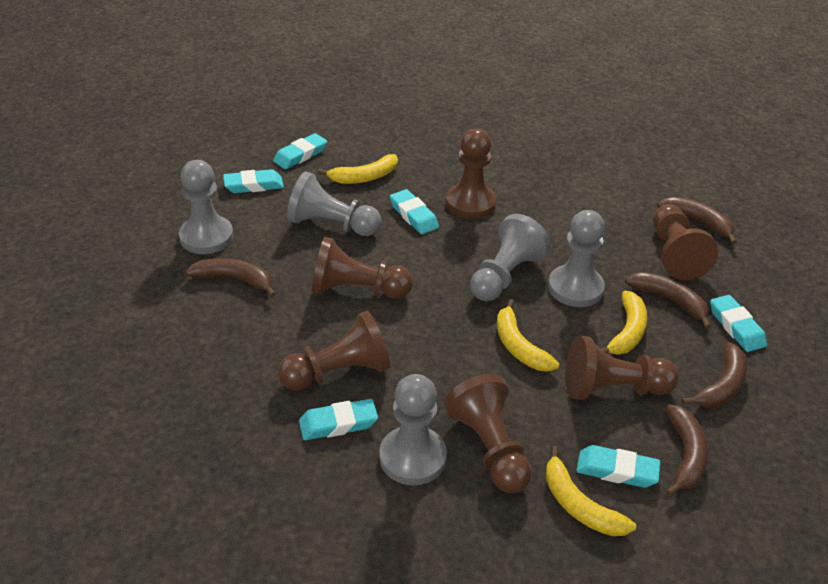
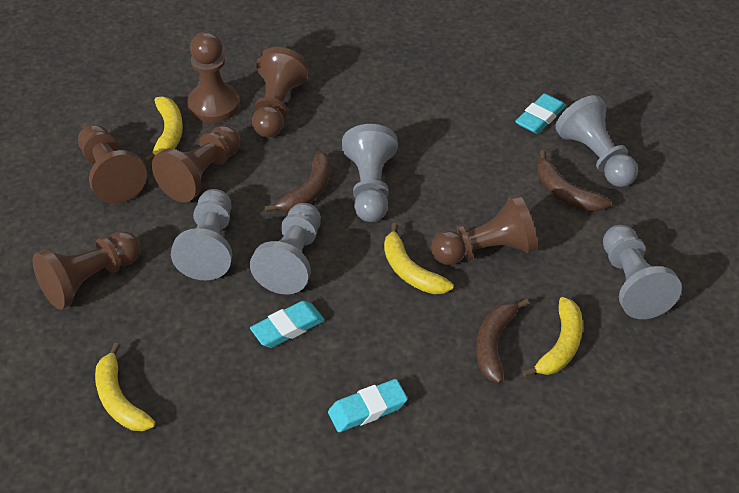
brown banana: [186,258,276,297] [625,272,711,329] [657,197,737,244] [666,405,708,496] [681,342,747,407] = 5 -> [265,151,331,212] [476,299,529,383] [537,150,611,211] = 3
turquoise eraser: [223,169,284,193] [273,133,327,169] [299,399,378,440] [390,189,439,234] [576,445,660,488] [710,295,767,352] = 6 -> [250,301,324,348] [328,379,408,432] [515,93,566,134] = 3

